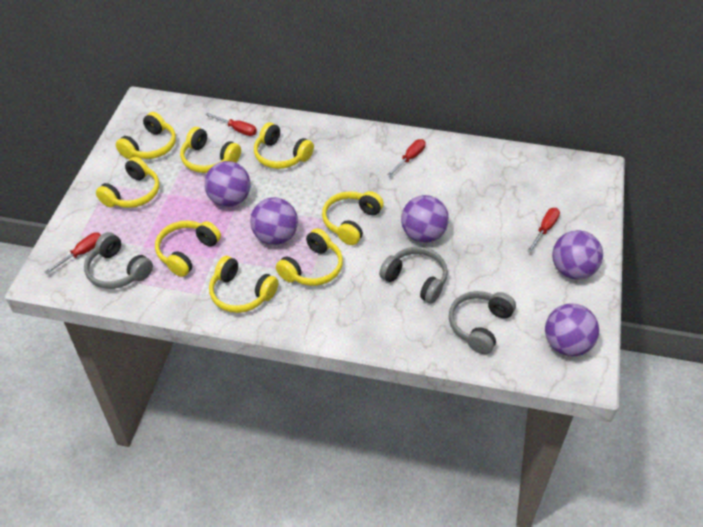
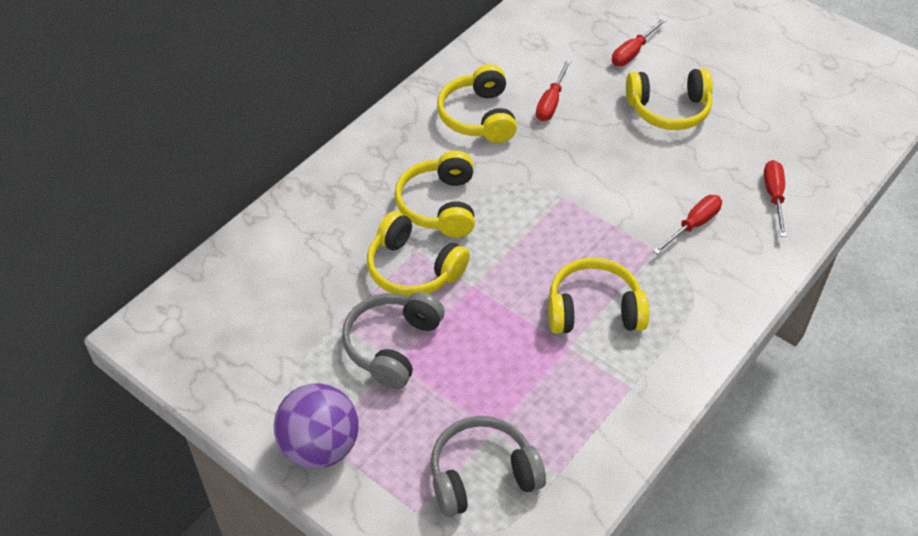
grey headphones: [84,232,153,289] [379,247,448,304] [449,291,516,354] = 3 -> [342,292,445,389] [431,416,546,517] = 2
purple ball: [204,161,250,207] [250,197,298,245] [401,195,449,243] [545,304,599,356] [552,230,603,279] = 5 -> [274,383,359,469] = 1
yellow headphones: [96,157,159,208] [116,112,176,159] [155,220,221,277] [180,127,241,173] [209,256,278,313] [254,122,314,169] [276,228,343,286] [322,191,384,245] = 8 -> [367,211,470,297] [394,151,475,237] [437,64,517,143] [548,258,649,334] [626,68,713,130] = 5

